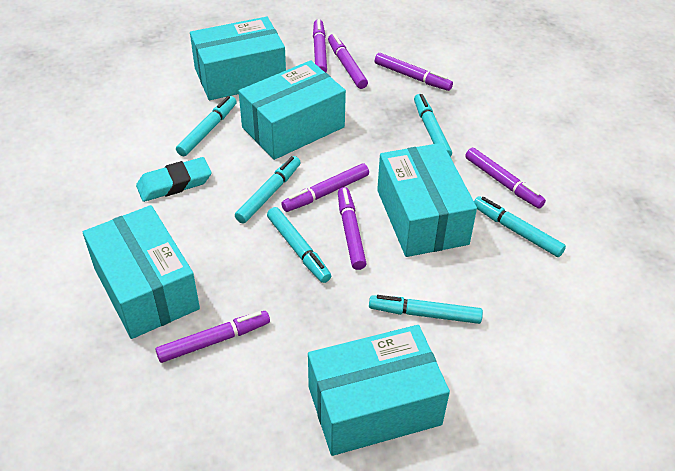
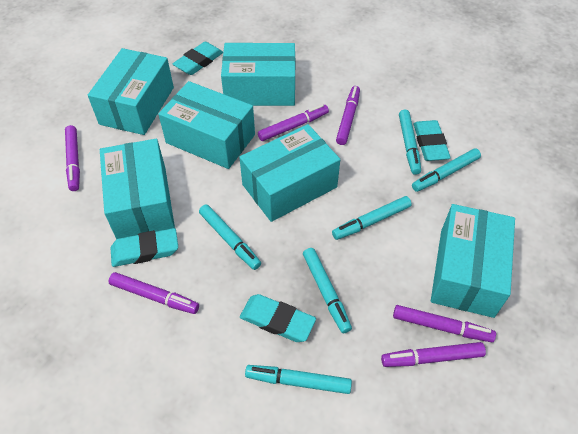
purple marker: [156,311,270,363] [281,163,369,212] [313,19,327,72] [328,34,368,89] [338,187,367,270] [375,53,453,91] [465,148,546,209] = 7 -> [65,125,80,191] [108,272,199,314] [258,104,329,141] [336,86,360,145] [381,342,486,367] [393,305,496,342] = 6
turquoise box: [83,205,200,339] [190,17,286,100] [239,60,346,160] [308,325,450,456] [377,143,477,257] = 5 -> [88,48,174,135] [100,139,175,239] [158,81,255,169] [221,43,295,106] [239,124,340,222] [431,204,515,318] = 6
turquoise eraser: [136,157,211,202] = 1 -> [111,228,178,267] [173,42,223,75] [240,294,316,342] [413,120,451,161] = 4

